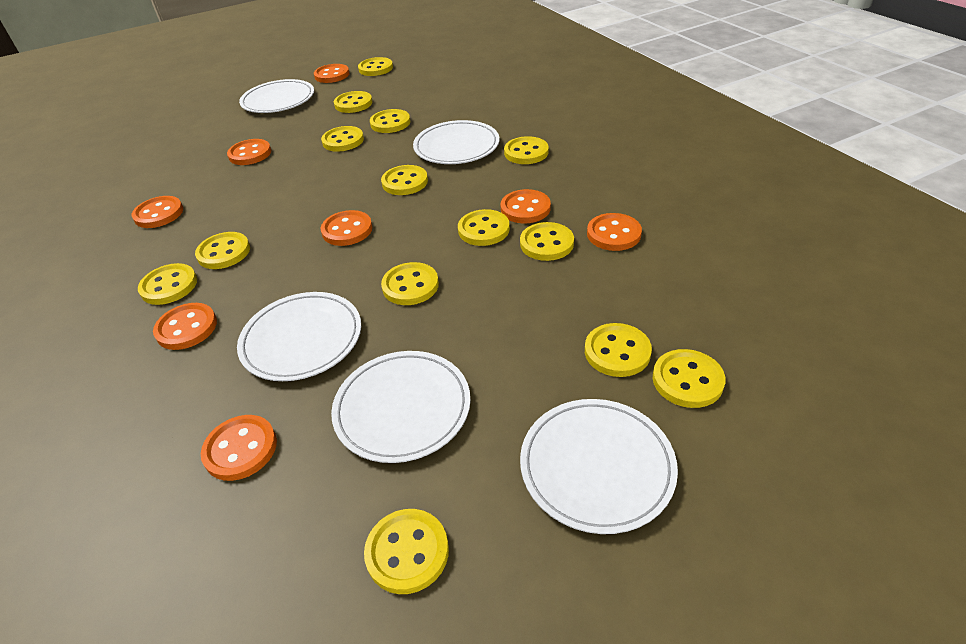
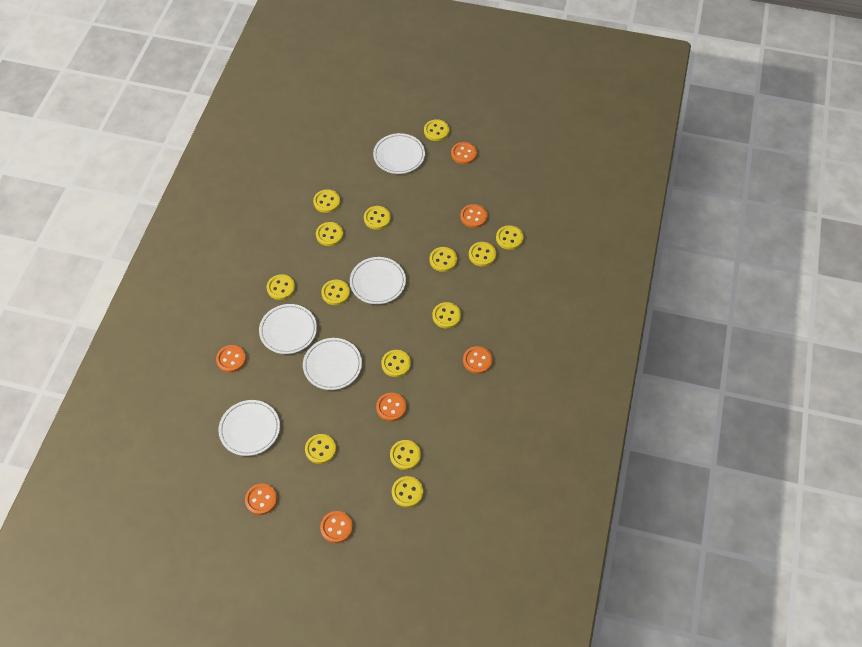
orange button: [132,196,183,228] [153,303,217,350] [201,415,277,481] [227,139,271,165] [314,64,349,83] [321,210,372,246] [501,189,551,223] [587,213,642,251] = 8 -> [216,345,246,373] [245,484,277,515] [320,511,353,543] [376,393,406,421] [451,142,477,164] [460,204,487,228] [463,346,492,374] = 7

